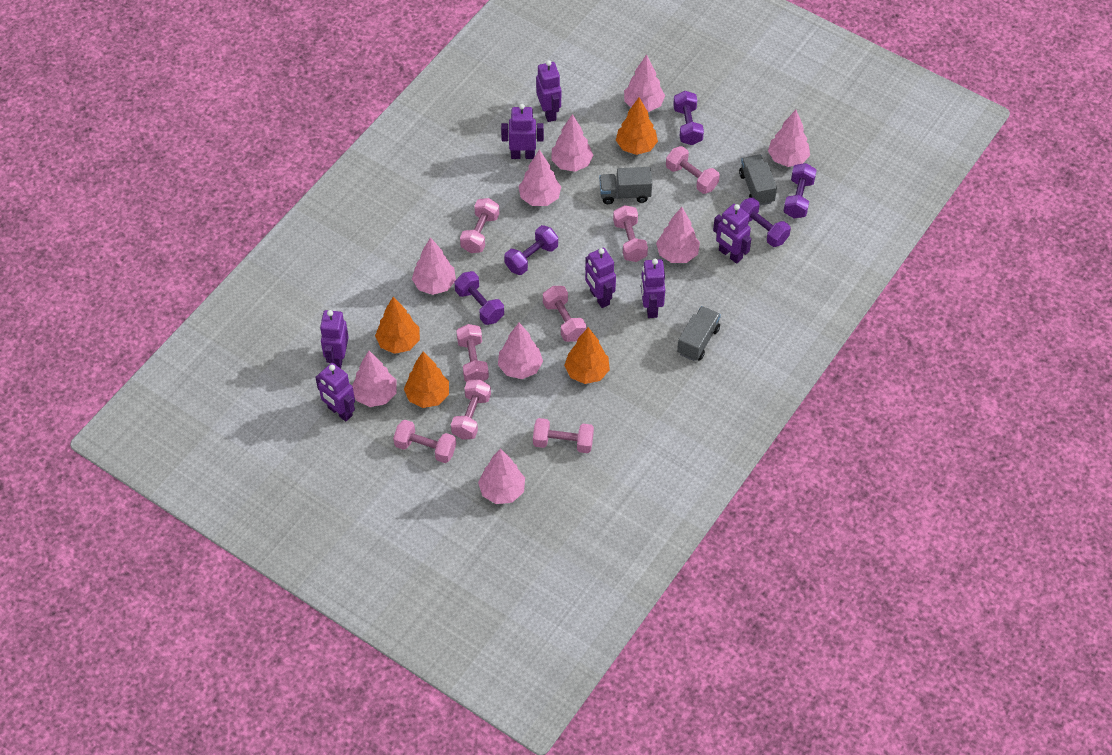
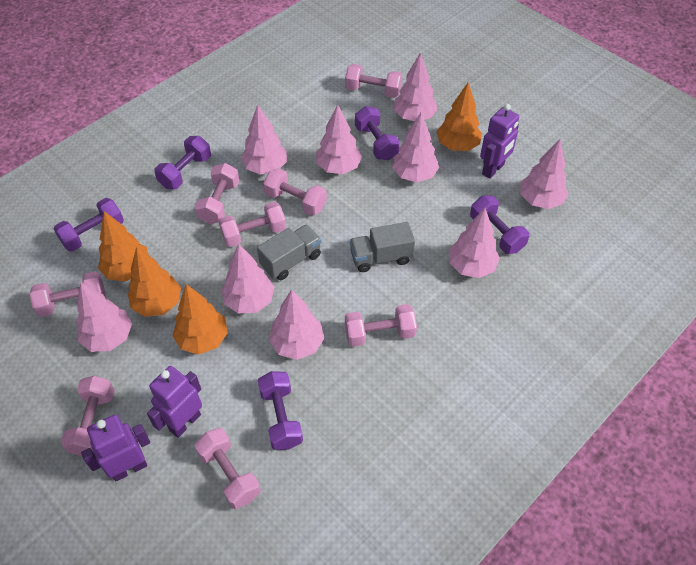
grey truck: [599,167,652,204] [677,306,721,361] [739,155,777,206] = 3 -> [257,224,321,280] [350,222,415,272] = 2
purple robot: [315,363,355,422] [320,310,349,368] [501,104,544,159] [536,60,561,122] [585,248,616,308] [641,259,665,318] [713,204,751,264] = 7 -> [81,414,150,481] [147,366,202,438] [480,104,519,179] = 3

